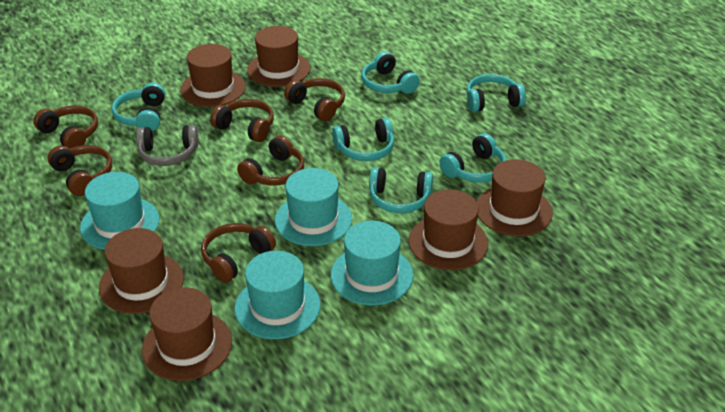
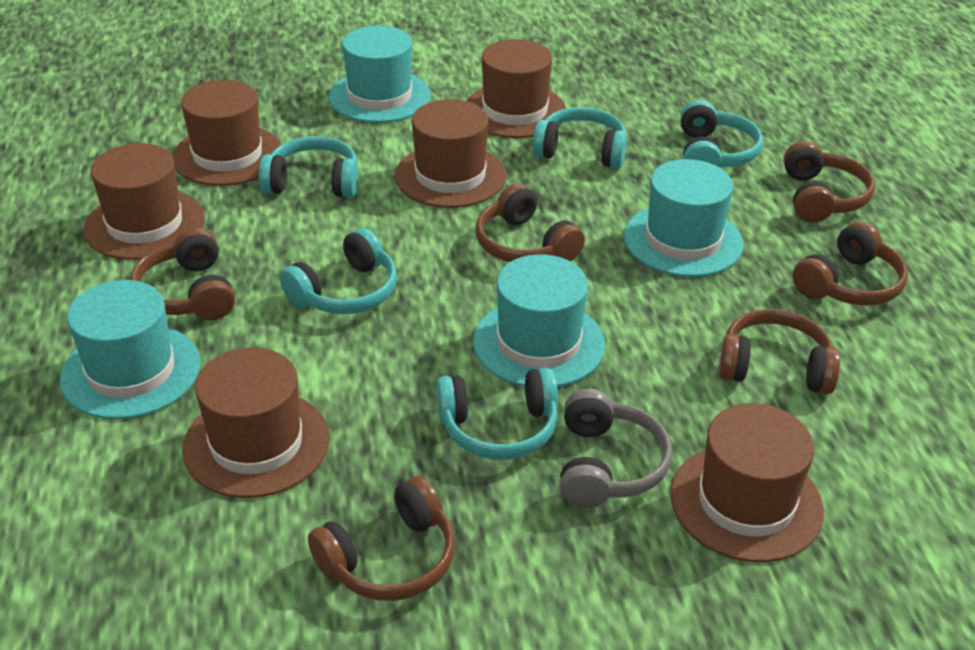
turquoise headphones: [112,83,165,131] [332,118,394,161] [361,52,420,94] [369,167,433,213] [439,133,506,183] [466,74,526,112] = 6 -> [259,136,358,198] [280,228,397,314] [436,368,558,460] [532,107,627,169] [680,100,763,167] = 5

